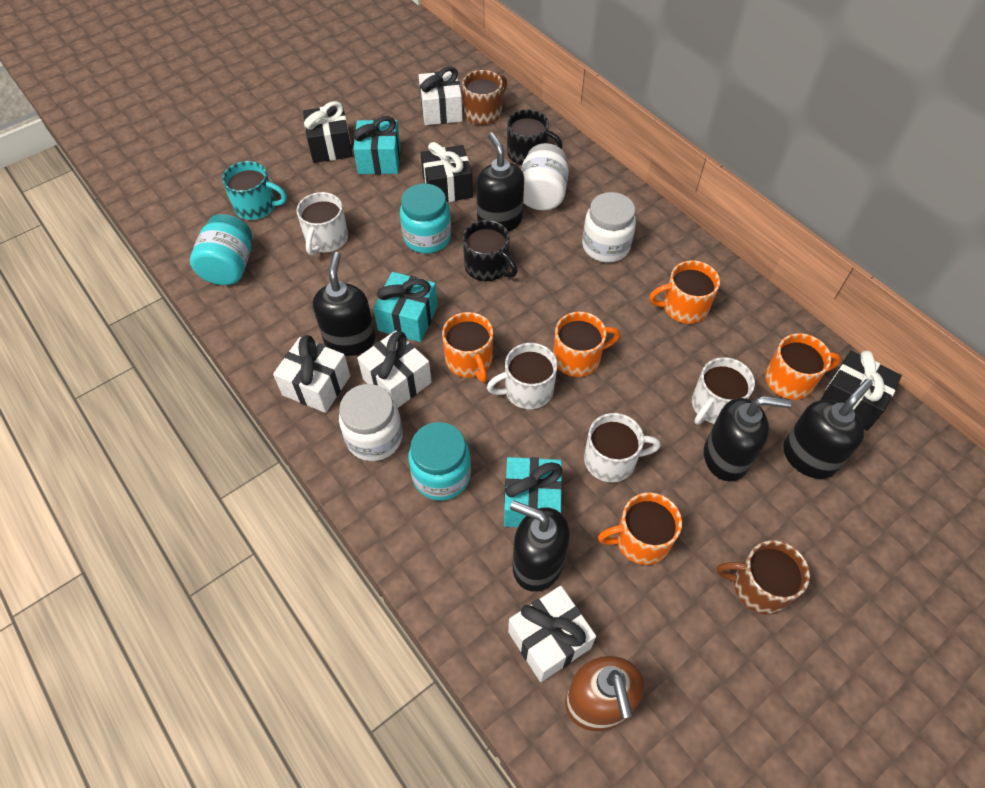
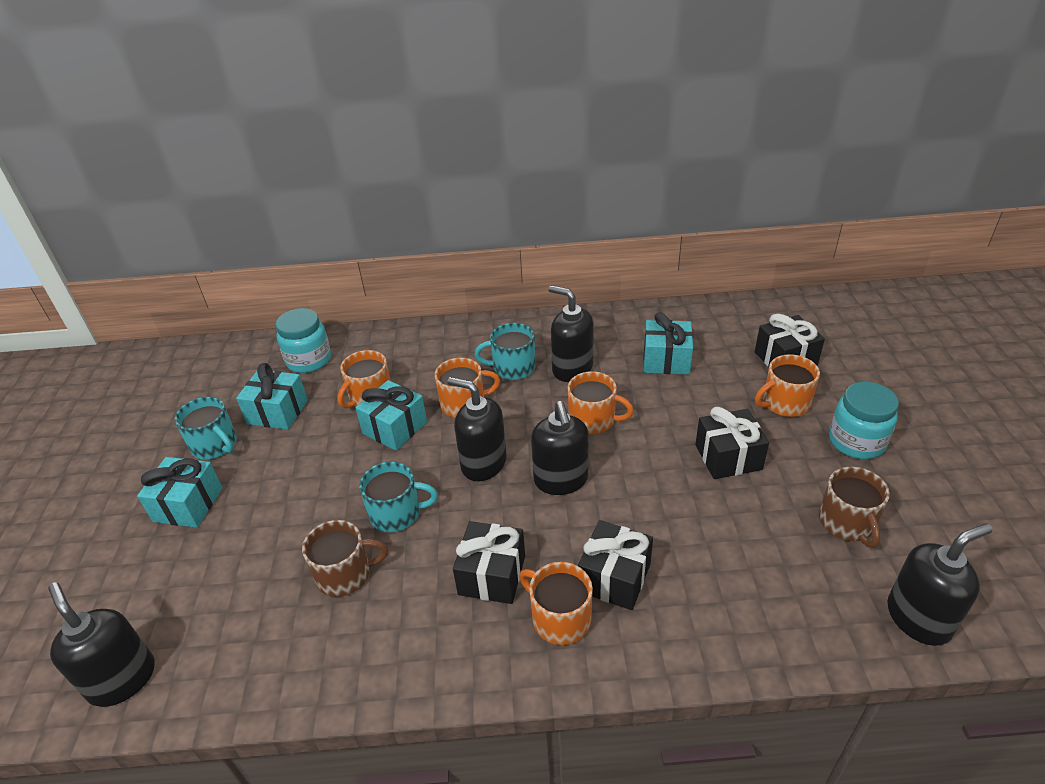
black gift: [303,101,353,163] [421,142,473,202] [821,350,902,431] = 3 -> [453,521,525,604] [578,520,653,610] [695,407,769,479] [755,314,825,367] = 4
black mug: [463,220,518,281] [507,109,563,165] = 2 -> none = 0
brown soap dispenser: [565,656,644,731] = 1 -> none = 0
turquoise gift: [353,116,400,174] [373,272,438,342] [504,457,562,527] = 3 -> [137,457,223,528] [236,363,308,430] [355,380,427,451] [643,312,693,375] = 4
turquoise jar: [190,214,252,285] [400,184,451,253] [408,422,471,501] = 3 -> [276,308,331,373] [829,382,899,459] = 2
turquoise mug: [222,161,287,220] = 1 -> [175,397,237,459] [359,461,438,532] [475,323,536,380] = 3
white gift: [273,335,350,413] [357,330,432,408] [419,66,463,125] [508,586,596,682] = 4 -> none = 0
white jar: [339,384,403,461] [521,143,569,210] [582,192,636,263] = 3 -> none = 0
white mug: [296,192,348,256] [487,343,557,409] [584,413,661,482] [692,357,755,425] = 4 -> none = 0

